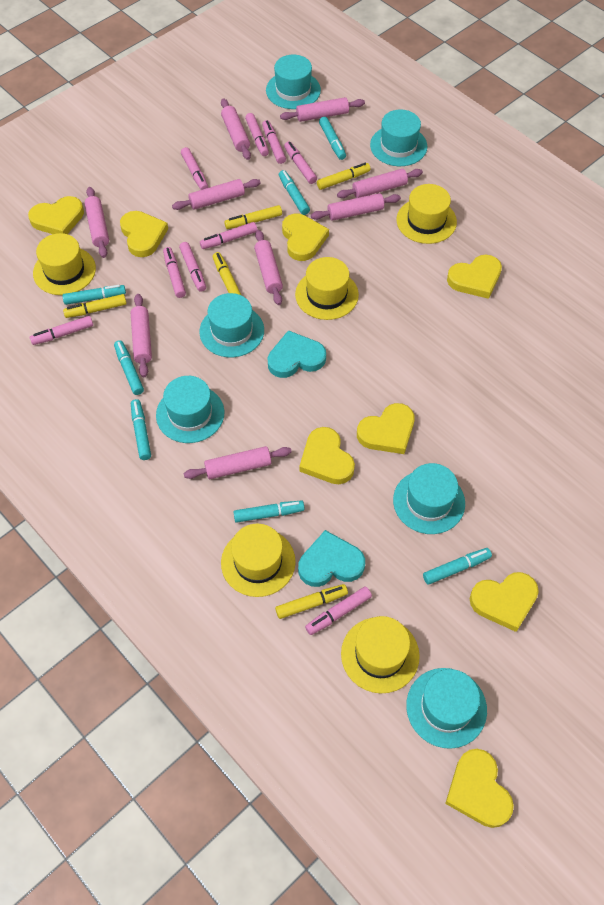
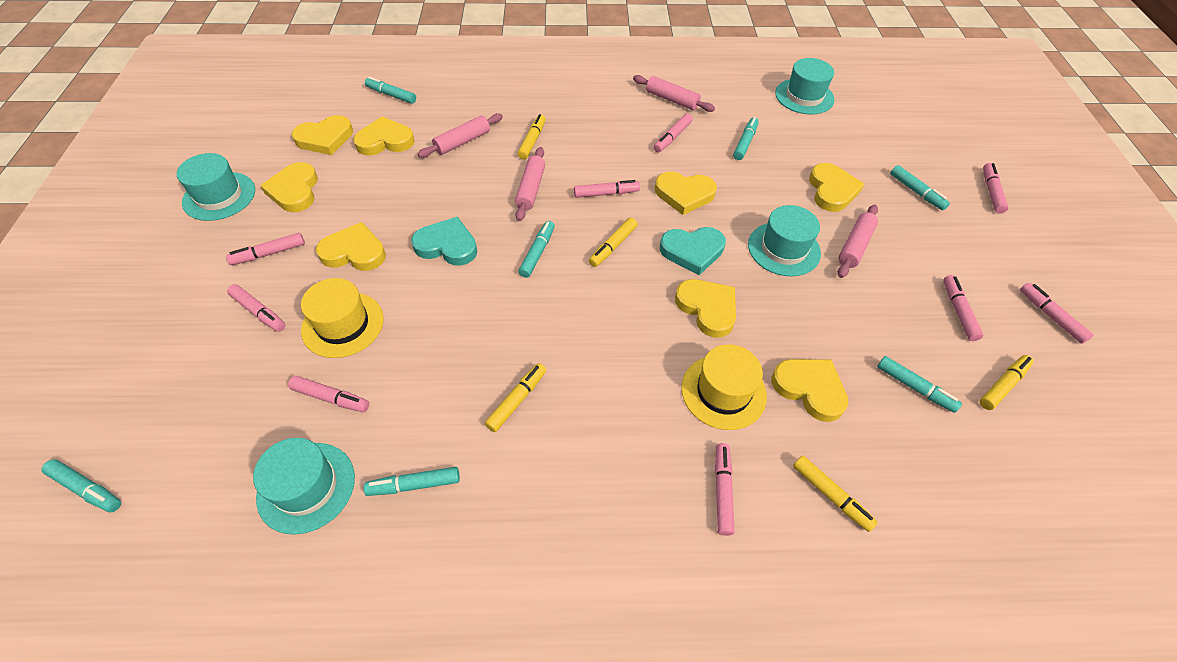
pink rolling pin: [84,187,109,258] [131,294,152,377] [172,179,261,210] [183,446,292,479] [221,98,251,160] [254,230,283,305] [280,97,365,122] [311,193,401,221] [337,169,423,198] = 9 -> [418,113,503,158] [515,147,545,221] [633,75,715,112] [838,205,878,278] = 4
turquoise hat: [156,376,224,443] [199,293,264,357] [266,54,321,109] [370,109,428,166] [393,463,465,534] [406,668,487,749] = 6 -> [177,153,255,221] [253,438,355,535] [748,205,821,276] [775,58,835,114] = 4
yellow hat: [33,233,96,295] [221,524,296,597] [295,257,359,320] [341,616,420,693] [396,184,457,244] = 5 -> [301,278,384,358] [681,344,767,430] = 2

